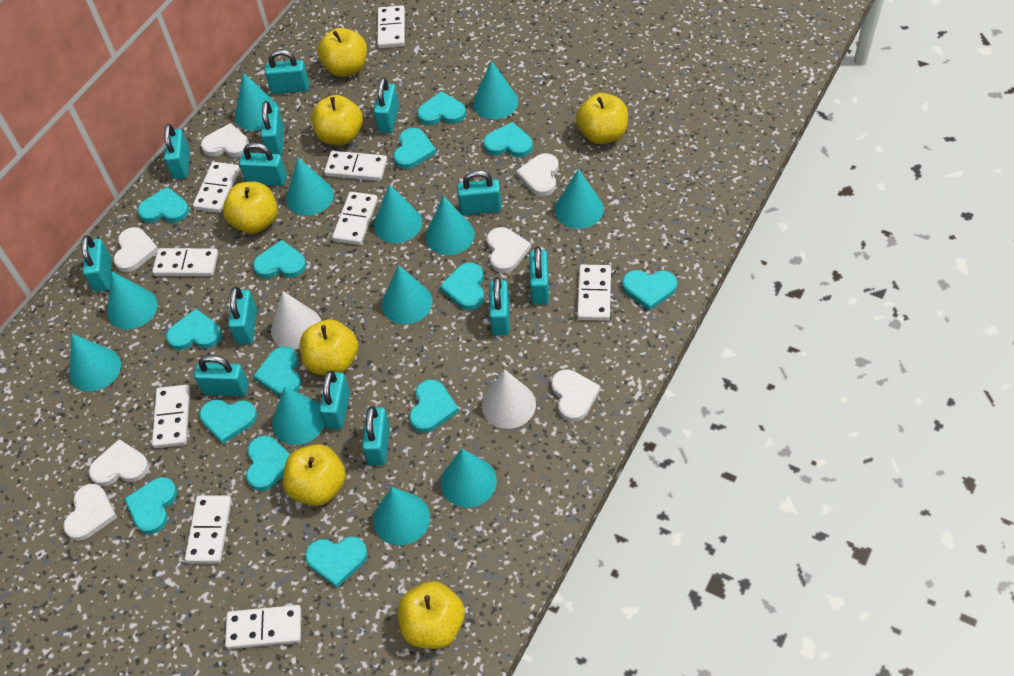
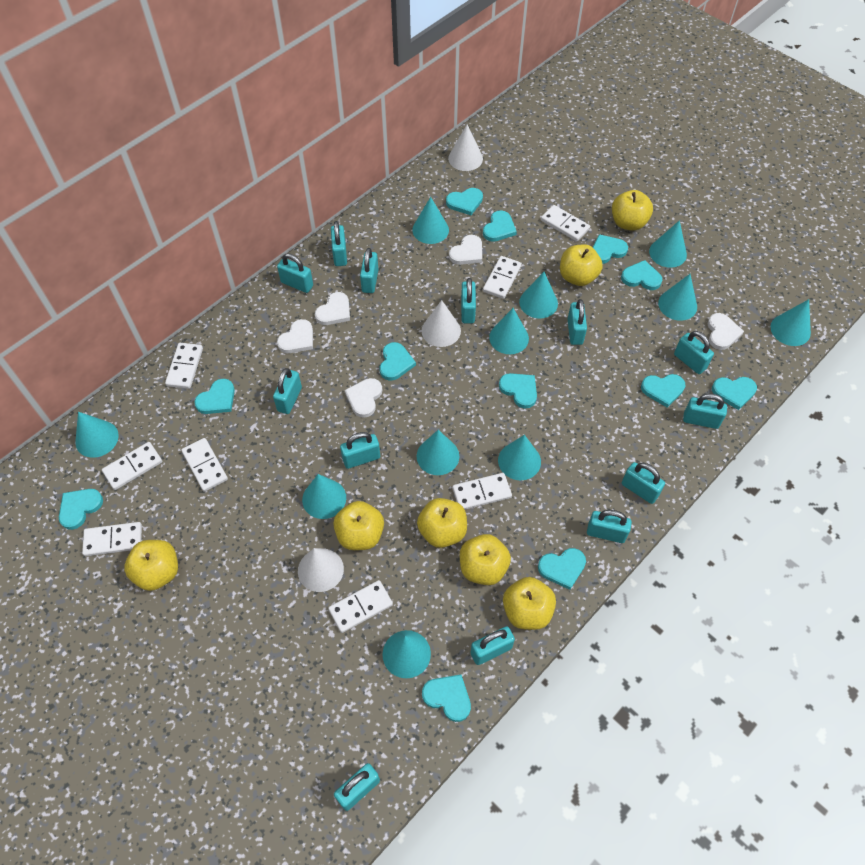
turquoise cone: [69,334,121,392] [107,271,158,329] [235,73,280,131] [272,386,325,445] [286,157,334,216] [373,487,430,545] [374,184,422,243] [382,265,433,324] [425,196,475,255] [441,449,497,508] [473,60,518,119] [555,169,604,229] = 12 -> [75,412,119,458] [302,474,346,519] [382,630,431,678] [412,197,449,244] [417,430,459,475] [489,308,529,354] [498,435,541,480] [519,272,558,318] [649,220,687,268] [658,274,697,321] [771,299,811,346] = 11
turquoise heart: [125,477,177,534] [138,187,189,223] [166,309,222,350] [200,399,257,444] [246,435,290,491] [253,240,306,279] [253,346,301,396] [305,536,368,588] [393,128,436,169] [410,379,459,433] [417,91,466,125] [440,262,484,310] [483,122,533,157] [622,270,677,311] = 14 -> [59,489,103,530] [194,379,235,414] [380,342,416,381] [422,675,471,722] [446,188,483,215] [483,210,517,242] [499,373,537,409] [538,548,586,590] [593,234,628,264] [621,260,662,290] [641,374,685,408] [712,377,757,410] = 12
white cone: [271,291,321,350] [482,369,536,429] = 2 -> [298,548,344,592] [422,300,461,347] [448,124,483,171] = 3
white domino: [152,248,218,276] [152,385,190,448] [185,495,232,563] [193,162,240,213] [225,605,301,649] [324,151,387,181] [332,192,378,245] [377,5,405,48] [577,265,611,321] = 9 -> [82,522,142,556] [102,442,162,490] [165,343,203,389] [181,438,228,492] [328,580,393,633] [452,473,512,510] [483,256,522,299] [541,205,590,241] = 8
white heart: [63,484,117,541] [89,439,149,486] [114,227,158,272] [201,123,249,157] [487,227,531,273] [516,153,559,196] [551,369,601,422] = 7 -> [277,319,313,353] [315,292,350,325] [345,378,382,418] [449,235,482,265] [708,313,744,350] = 5

